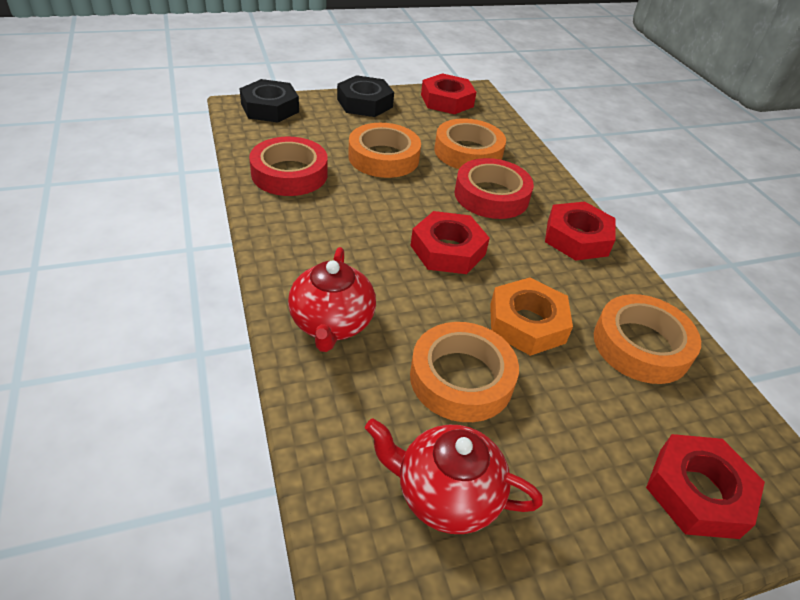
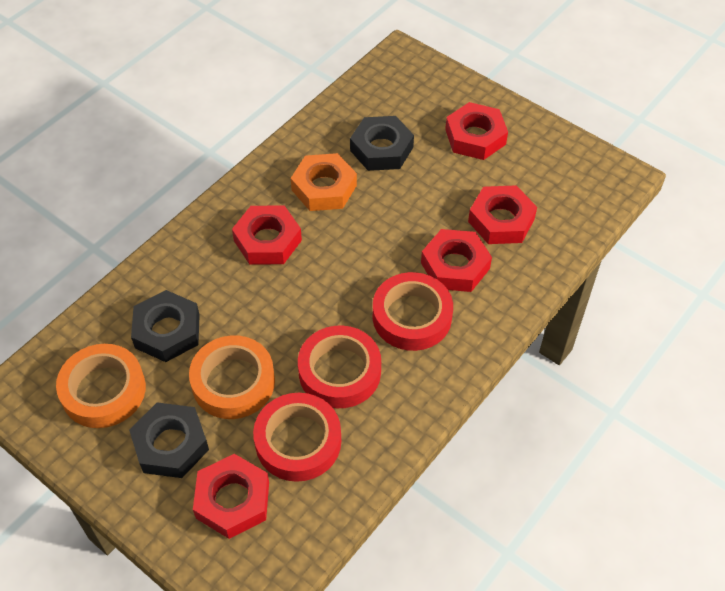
black nut: [239,79,299,123] [337,75,394,117] = 2 -> [129,402,209,478] [131,290,200,362] [350,116,414,171] = 3
orange tape: [348,123,421,178] [410,322,519,422] [434,118,506,169] [594,294,701,384] = 4 -> [56,344,146,428] [189,335,275,419] = 2
red nut: [411,211,490,274] [421,73,476,114] [545,202,616,261] [646,434,765,539] = 4 -> [193,454,269,539] [232,205,302,265] [421,229,492,292] [445,102,508,160] [468,185,537,244] = 5
red tape: [249,137,327,196] [455,158,534,219] = 2 -> [253,393,341,482] [298,325,381,408] [373,272,453,351] = 3
red teapot: [288,247,376,352] [365,419,543,534] = 2 -> none = 0

